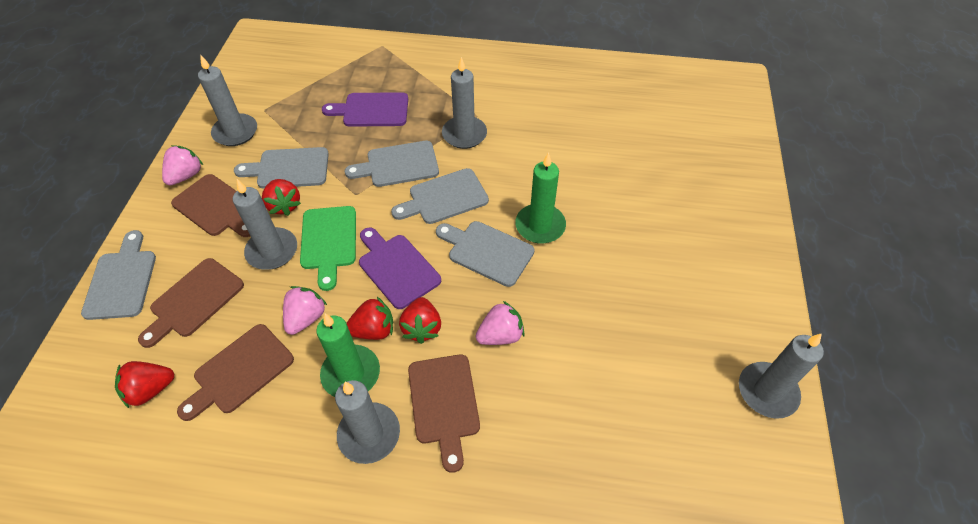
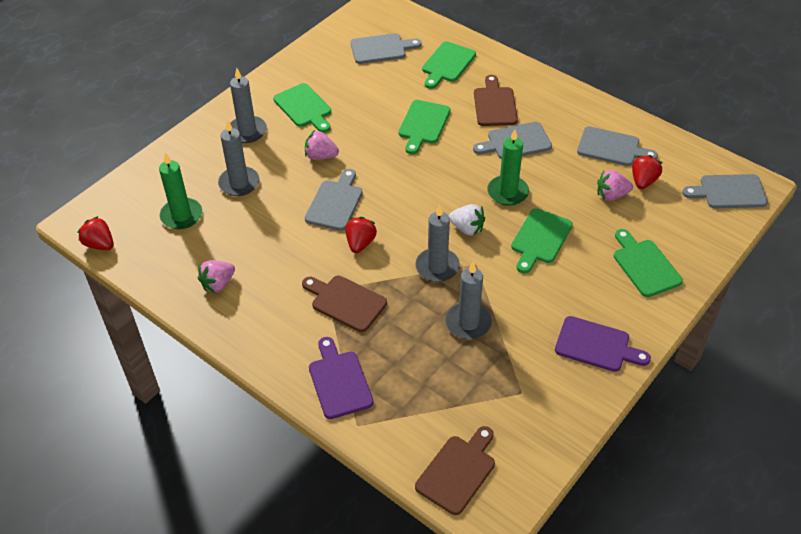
brown cutting board: [138,258,244,348] [171,174,250,237] [177,324,294,421] [408,354,480,473] = 4 -> [302,276,387,332] [415,426,495,515] [474,75,518,126] = 3
green cutting board: [300,206,356,291] = 1 -> [273,83,331,133] [399,100,450,154] [422,41,476,89] [511,208,573,273] [614,229,683,297] = 5
grey candle: [198,54,257,146] [232,179,297,270] [335,380,400,464] [442,57,487,149] [739,333,824,419] = 5 -> [218,120,259,196] [230,68,267,143] [415,205,460,282] [445,262,492,339] = 4
red strawberry: [115,361,174,408] [262,179,301,216] [347,297,393,340] [399,297,441,344] = 4 -> [77,216,114,250] [346,217,377,253] [632,155,662,189] = 3
white strawberry: none = 0 -> [449,204,485,236] = 1

